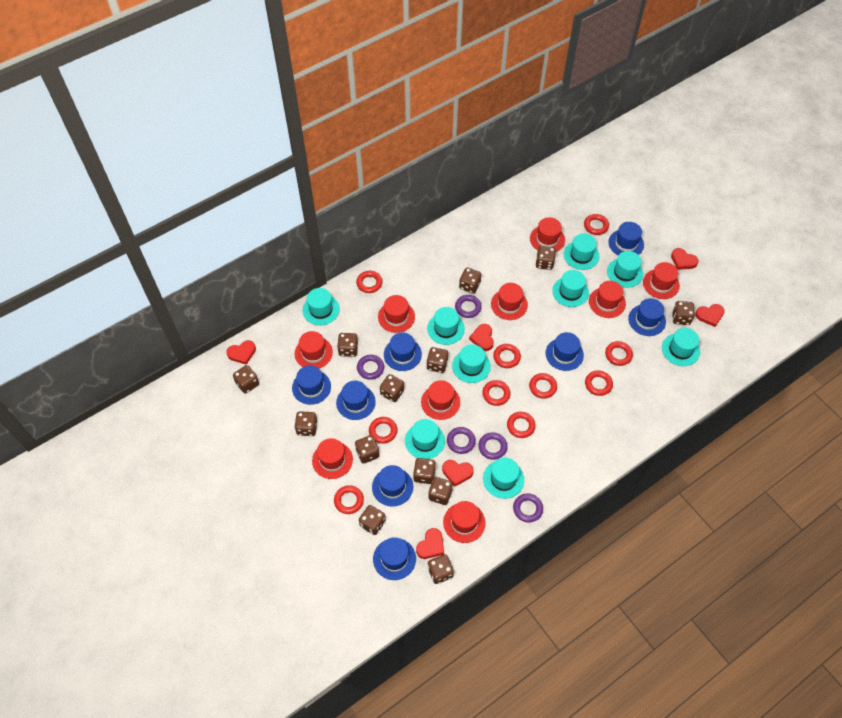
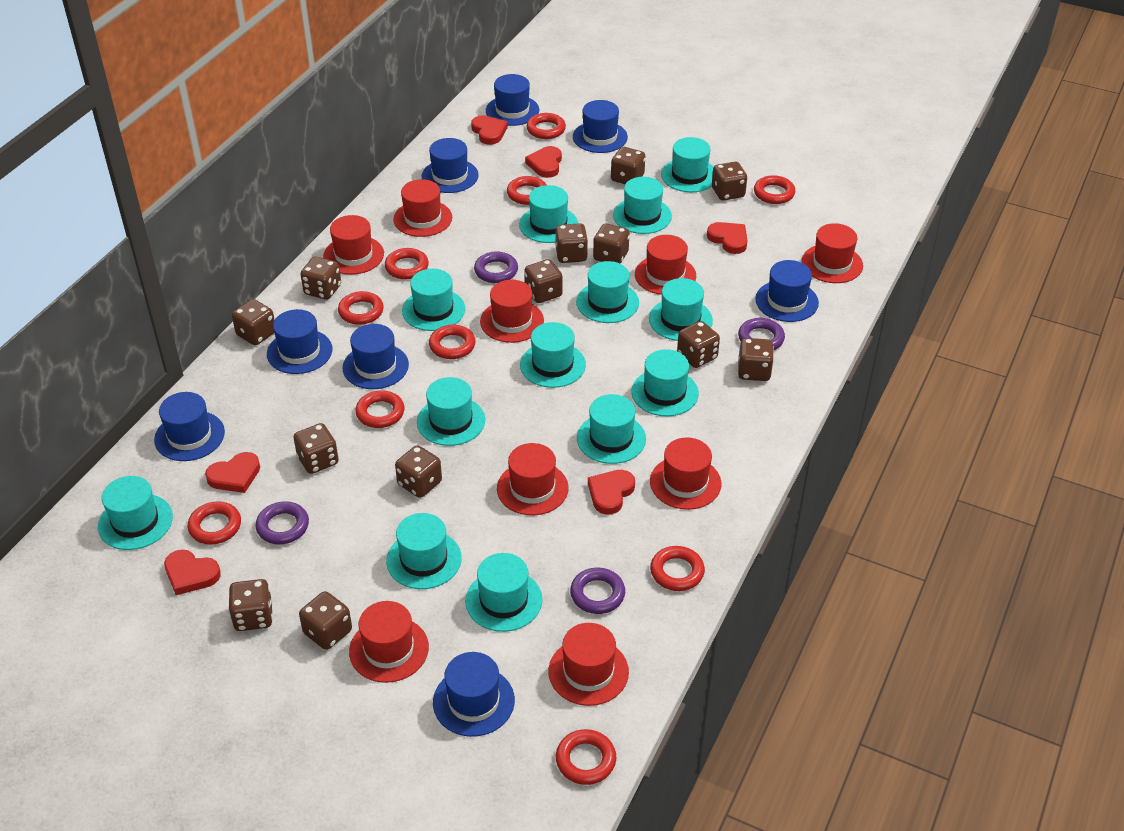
purple ring: [357,355,384,380] [447,427,476,454] [455,295,482,318] [479,432,508,460] [513,494,543,523] = 5 -> [256,501,309,545] [474,251,518,283] [570,568,625,614] [738,318,785,350] = 4
turquoise hat: [303,288,340,325] [405,419,445,459] [427,307,465,345] [452,344,491,383] [483,458,524,499] [552,270,589,307] [564,234,600,270] [607,251,643,288] [662,328,700,366] = 9 -> [98,476,173,550] [386,513,462,589] [402,269,465,331] [417,377,485,446] [465,553,543,632] [519,185,578,243] [520,322,586,388] [576,261,639,323] [577,394,646,464] [613,177,672,234] [631,349,699,416] [649,278,713,341] [661,137,714,192] = 13

